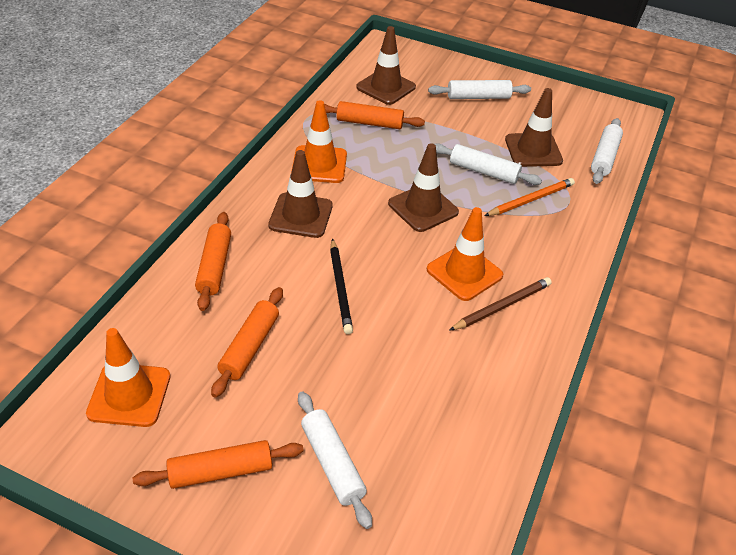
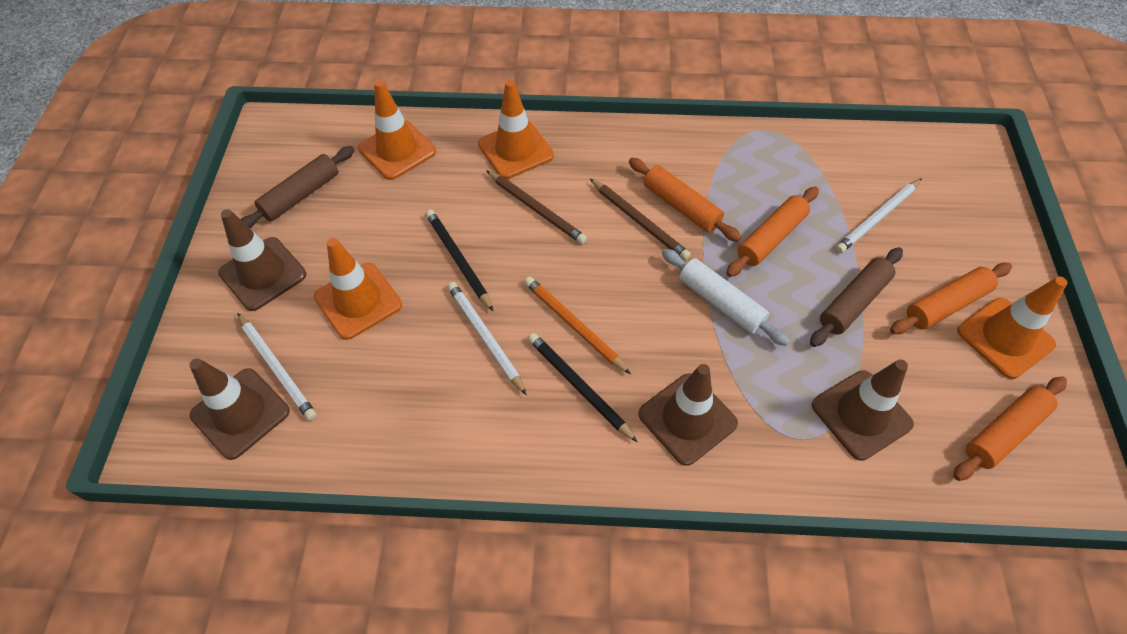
black pencil: [330,238,353,334] = 1 -> [426,209,493,311] [528,333,638,443] = 2
brown pencil: [449,277,552,331] = 1 -> [486,170,587,244] [590,179,691,260] = 2
brown rolling pin: none = 0 -> [240,146,355,228] [810,247,903,347] = 2
orange traffic cone: [86,328,170,427] [291,100,347,183] [427,207,503,301] = 3 -> [314,238,402,340] [358,80,436,180] [478,80,554,179] [957,277,1067,379] = 4
white pencil: none = 0 -> [237,313,317,421] [447,282,527,395] [835,178,922,253] = 3
white rolling pin: [298,391,372,529] [428,80,531,99] [435,143,542,185] [591,118,623,184] = 4 -> [662,249,790,346] = 1

